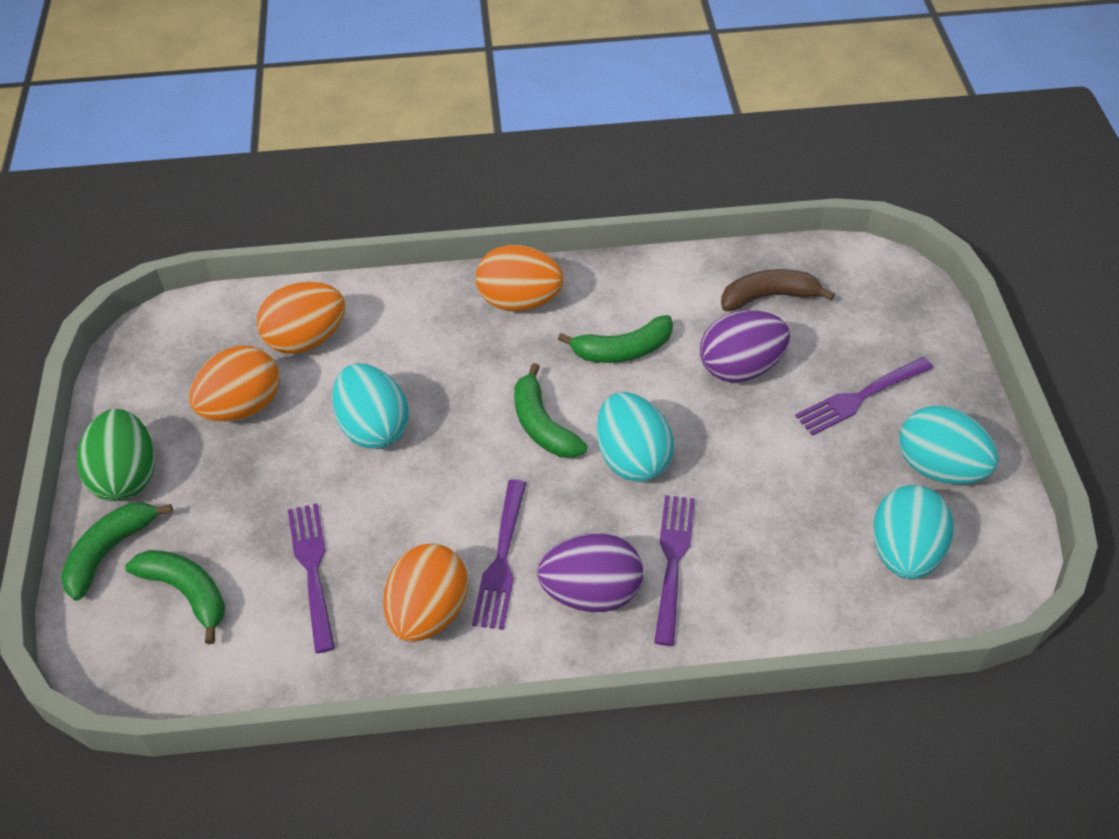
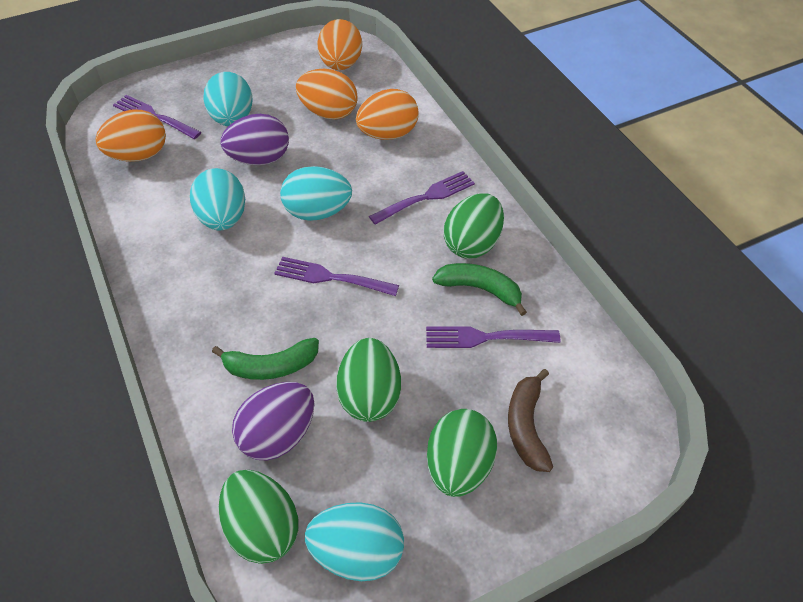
green banana: [61,502,173,601] [125,550,225,644] [514,363,587,458] [558,315,673,363] = 4 -> [212,338,319,380] [432,263,527,316] = 2
green egg: [77,409,155,501] = 1 -> [218,470,299,564] [336,338,401,422] [427,409,497,497] [444,193,504,259] = 4

